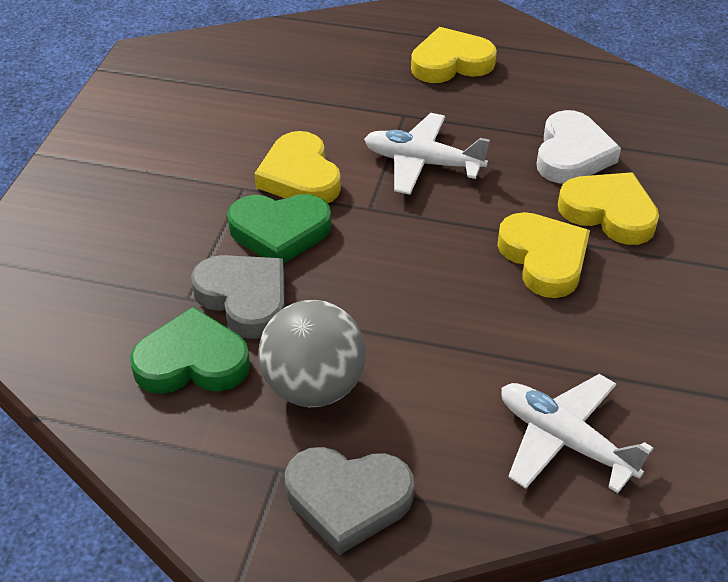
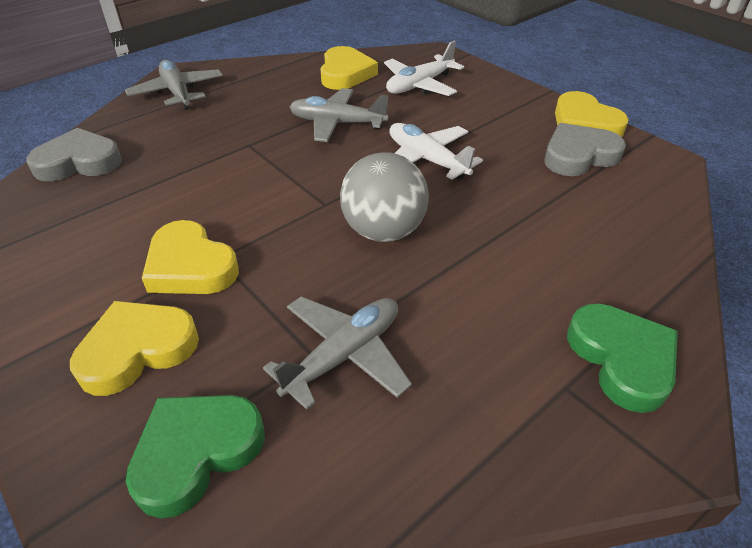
grey plane: none = 0 -> [125,60,223,110] [263,296,412,410] [290,88,389,142] = 3
white heart: [537,110,621,184] = 1 -> none = 0

